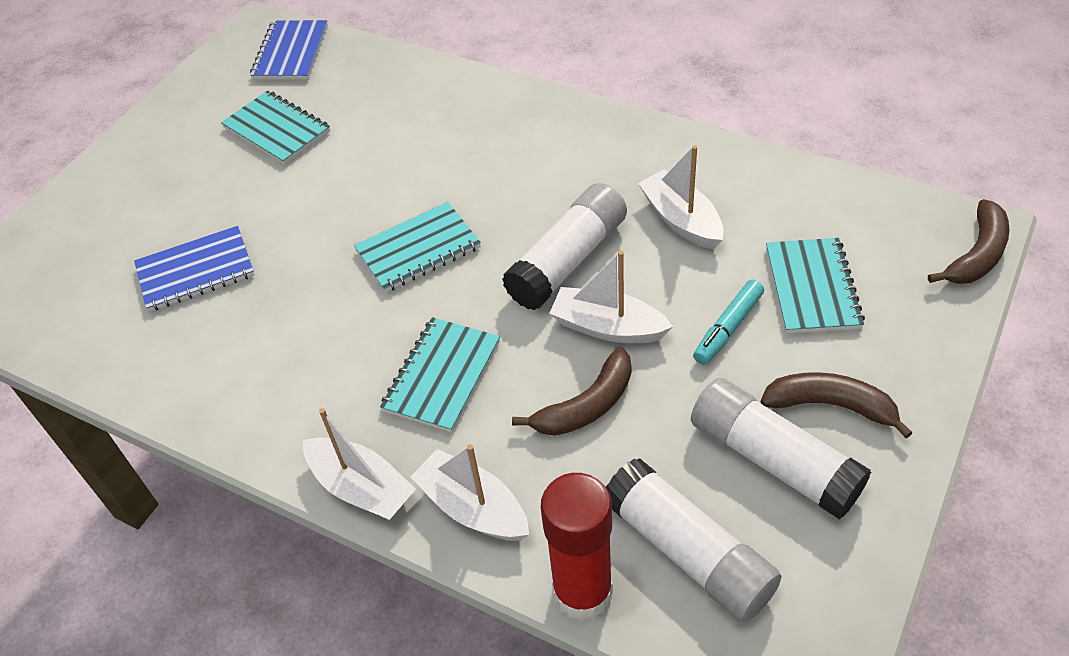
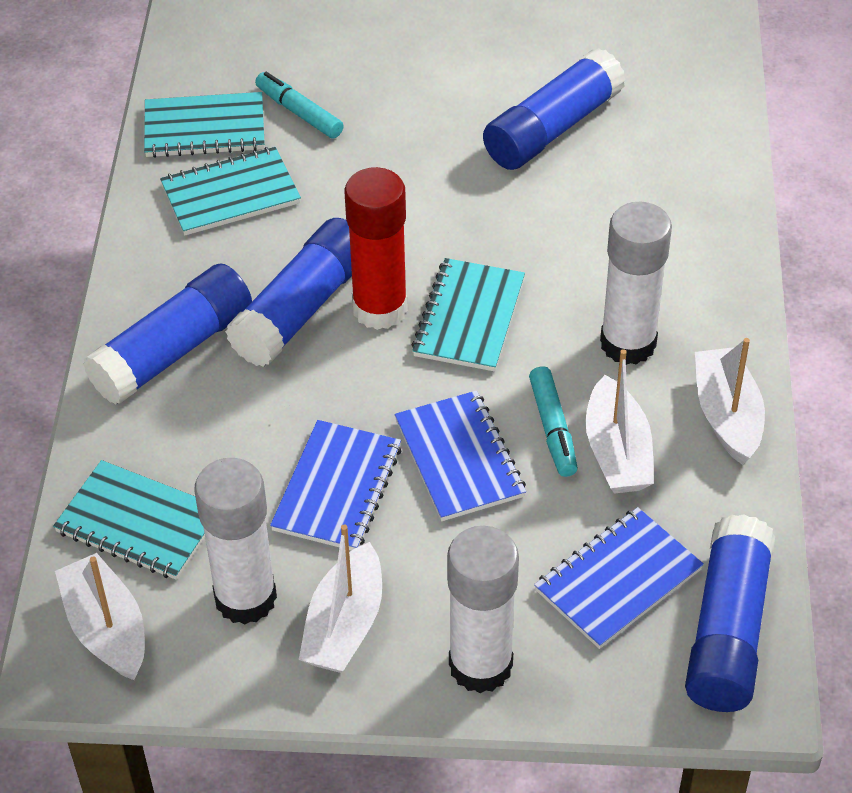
blue glue stick: none = 0 -> [83,263,252,405] [225,218,352,367] [483,48,626,170] [685,514,775,712] = 4
blue notebook: [134,226,254,312] [250,20,328,80] = 2 -> [270,420,402,550] [395,391,526,521] [534,507,704,649] = 3
brown banana: [512,347,631,436] [761,372,913,438] [928,199,1009,284] = 3 -> none = 0
turquoise marker: [693,280,764,365] = 1 -> [255,72,344,138] [529,366,578,477] = 2

